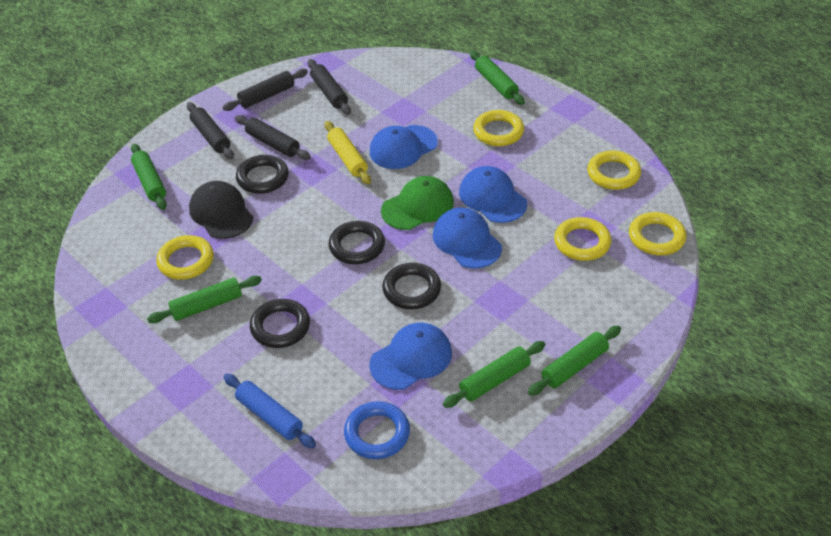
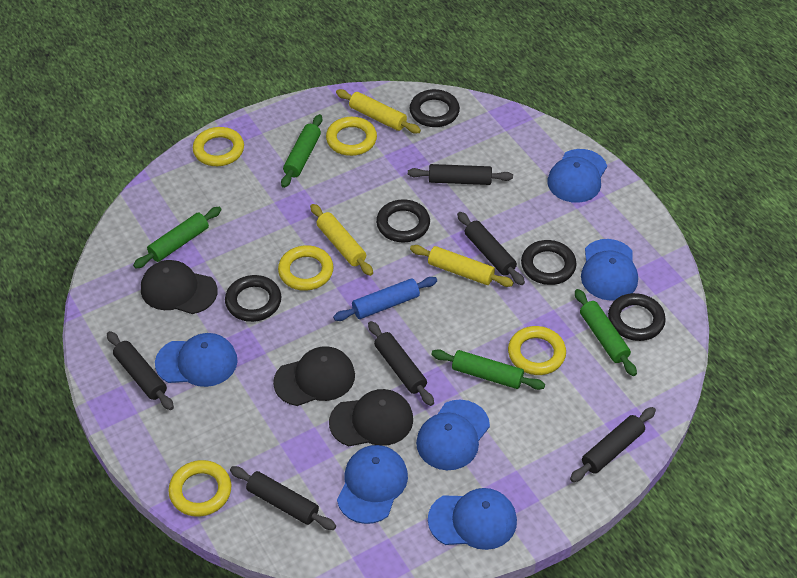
black cap: [189,181,253,239] = 1 -> [141,260,217,314] [273,347,355,406] [329,389,413,446] = 3
black ring: [236,155,289,194] [250,299,310,348] [329,221,385,264] [382,263,441,309] = 4 -> [225,275,281,322] [376,199,430,242] [410,89,460,127] [521,240,576,285] [608,293,666,341] = 5
black rolling pin: [187,102,234,159] [223,69,308,111] [235,115,311,160] [308,59,351,115] = 4 -> [107,331,174,410] [230,466,336,530] [368,321,434,406] [408,164,513,185] [457,212,525,285] [570,407,656,482] = 6
blue cap: [369,125,438,169] [369,323,452,390] [433,207,502,269] [459,166,527,223] = 4 -> [155,333,238,387] [337,445,408,524] [416,400,490,470] [428,488,517,550] [547,149,607,203] [581,239,638,301] = 6
blue ring: [344,401,410,459] = 1 -> none = 0
green cap: [381,176,454,230] = 1 -> none = 0
green rolling pin: [131,144,167,210] [147,276,262,323] [443,341,545,408] [470,51,525,105] [528,326,621,396] = 5 -> [133,207,221,268] [281,114,322,188] [431,349,545,390] [575,289,637,376] = 4
yellow rolling pin: [325,121,371,185] = 1 -> [310,204,373,276] [336,89,421,133] [410,245,514,287] = 3

